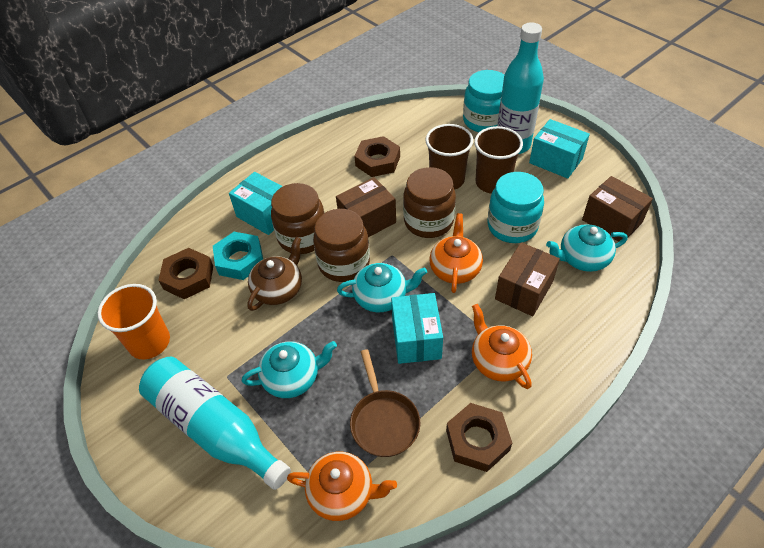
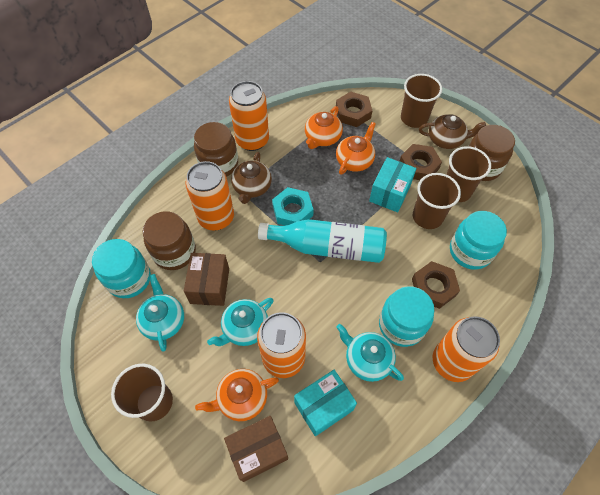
brown box: [336,177,396,237] [495,242,560,316] [582,176,653,242] = 3 -> [184,253,229,306] [224,416,288,482] = 2
brown cup: [425,124,473,190] [474,126,523,194] = 2 -> [111,364,173,421] [401,74,442,128] [413,173,461,229] [446,146,491,202] = 4
brown pan: [350,349,421,457] = 1 -> none = 0
brown teapot: [247,237,302,311] = 1 -> [231,152,272,204] [419,114,486,149] = 2
orange can: none = 0 -> [186,161,234,231] [229,81,269,151] [257,312,306,378] [433,316,500,382] = 4
orange cup: [98,284,170,359] = 1 -> none = 0
turquoise bottle: [139,357,291,490] [497,23,544,154] = 2 -> [258,219,387,263] = 1
turquoise box: [229,172,283,235] [391,293,443,364] [529,119,590,179] = 3 -> [294,370,357,436] [369,157,416,213] = 2
turquoise jar: [463,70,504,132] [488,172,544,243] = 2 -> [92,239,151,298] [379,286,434,347] [450,211,507,270] = 3

